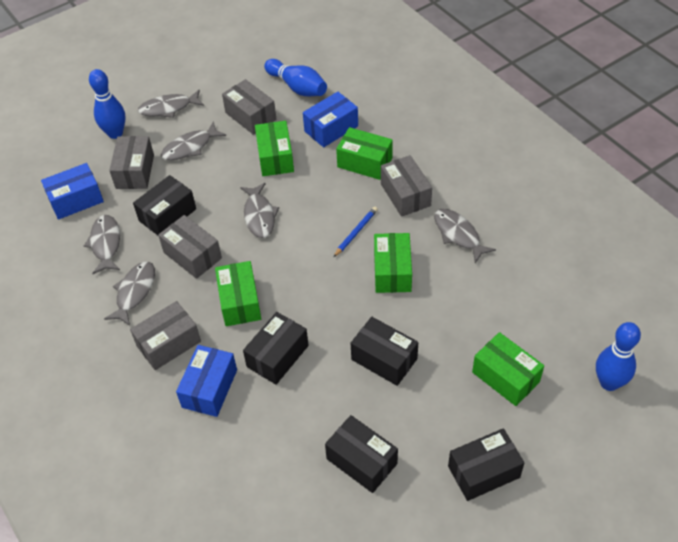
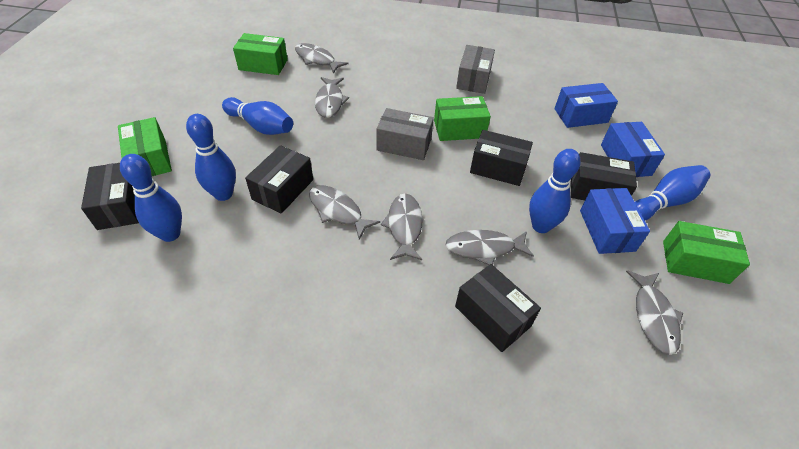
blue bowling pin: [89,69,125,139] [264,59,327,96] [596,322,641,391] = 3 -> [120,154,182,242] [186,114,236,201] [222,97,293,135] [529,149,581,233] [635,165,710,220] = 5
blue pencil: [334,207,378,257] = 1 -> none = 0
green box: [215,261,261,326] [255,121,294,176] [336,127,393,180] [374,233,412,293] [472,332,544,406] = 5 -> [118,117,172,176] [233,33,288,75] [434,96,491,141] [663,221,750,284] = 4
grey box: [109,136,154,189] [130,301,201,370] [158,215,222,279] [222,79,276,135] [381,155,432,217] = 5 -> [376,108,434,160] [456,45,495,94] = 2

